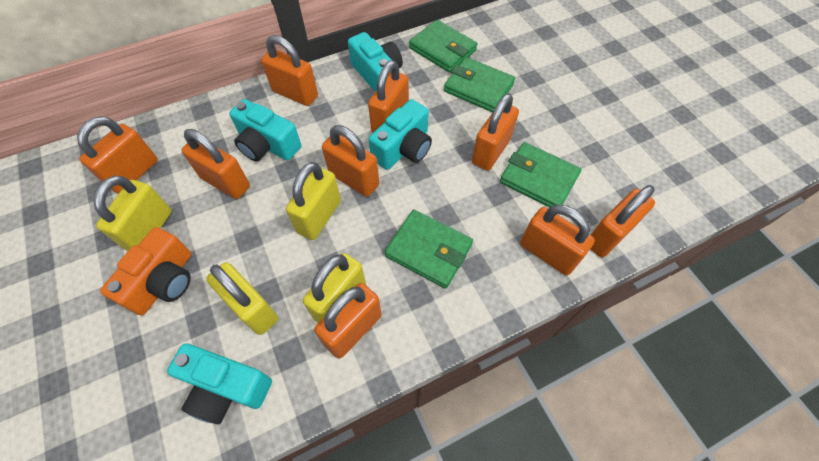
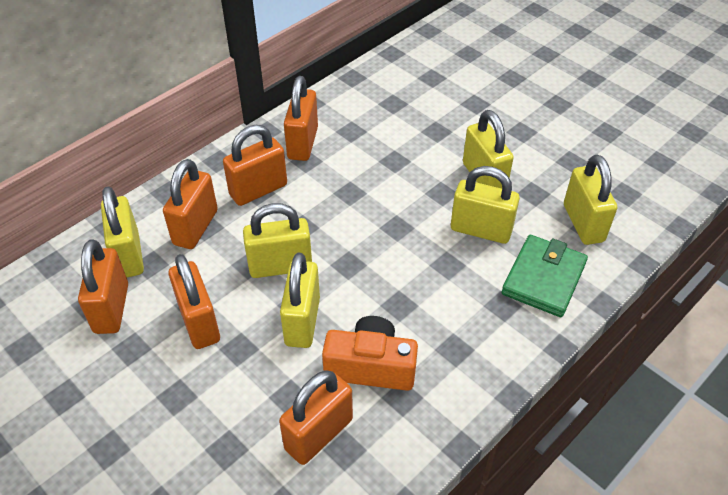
green wallet: [385,210,473,289] [409,20,477,72] [444,57,515,112] [500,142,582,207] = 4 -> [502,235,588,317] = 1
orange padlock: [77,116,158,194] [181,129,250,199] [261,35,318,106] [314,283,382,359] [322,125,379,197] [368,60,409,133] [472,93,519,171] [520,204,595,275] [590,185,655,258] = 9 -> [78,239,128,334] [163,159,218,249] [168,254,220,349] [223,125,287,206] [279,371,353,465] [284,76,318,161] = 6
turquoise camera: [167,344,272,424] [229,99,301,162] [348,32,403,91] [368,99,432,170] = 4 -> none = 0
yellow padlock: [93,176,172,251] [206,262,278,335] [286,162,341,240] [303,253,366,323] = 4 -> [101,186,144,277] [243,203,312,278] [280,253,320,348] [451,166,520,244] [463,110,514,189] [564,155,617,245] = 6

